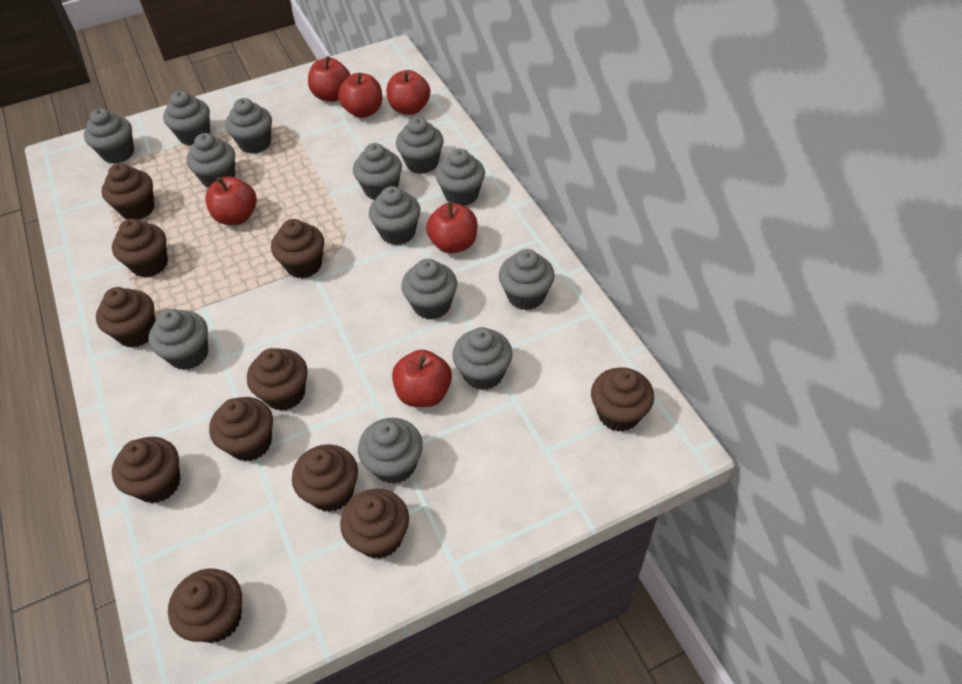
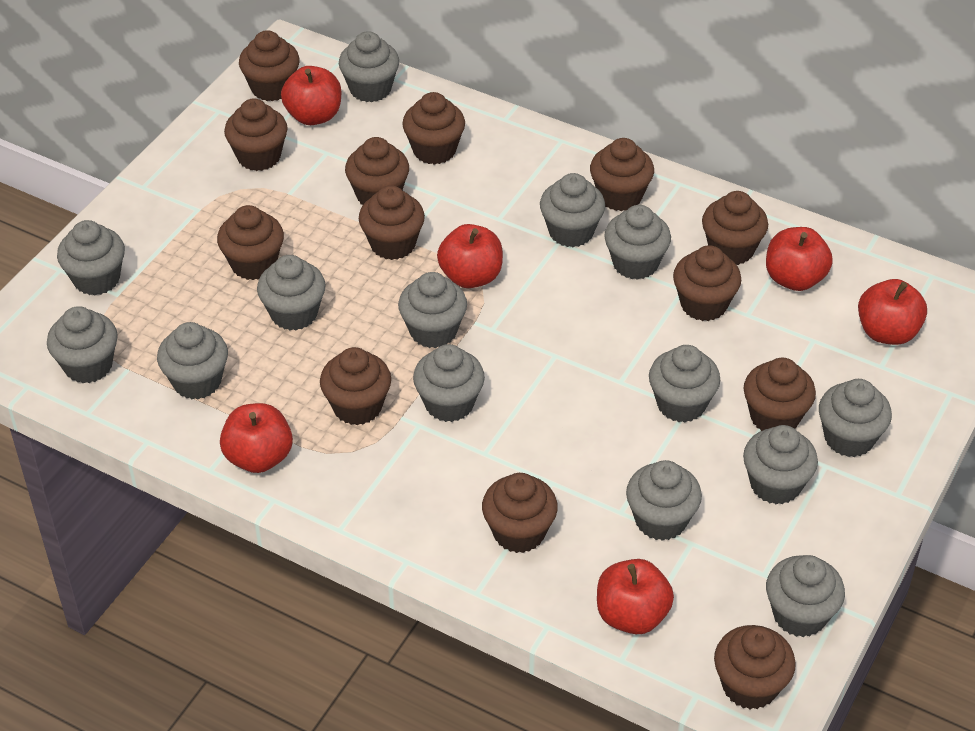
brown cupcake: [96,287,155,348] [102,163,155,220] [112,219,168,278] [112,437,181,503] [168,569,242,643] [209,397,273,461] [247,348,308,411] [271,219,324,278] [292,444,358,512] [340,488,409,559] [591,367,654,432] = 11 -> [217,205,284,280] [224,99,288,171] [239,30,300,101] [320,347,391,425] [345,137,409,205] [359,185,425,260] [402,92,465,165] [482,473,558,553] [590,138,654,211] [673,245,741,321] [702,191,768,265] [714,625,796,709] [744,358,816,431] = 13
grey cupcake: [84,108,134,164] [148,309,208,370] [163,91,210,146] [186,133,235,188] [225,98,272,154] [353,143,402,200] [358,418,423,484] [369,186,420,245] [396,117,444,174] [401,259,457,320] [435,148,485,206] [452,327,513,390] [499,249,555,310] = 13 -> [47,306,118,383] [57,220,125,295] [157,322,228,399] [257,255,326,330] [339,31,399,102] [398,272,467,348] [413,344,485,422] [540,173,605,247] [604,205,671,280] [626,460,702,541] [649,345,720,423] [743,425,818,504] [766,555,845,637] [819,379,892,457] = 14

